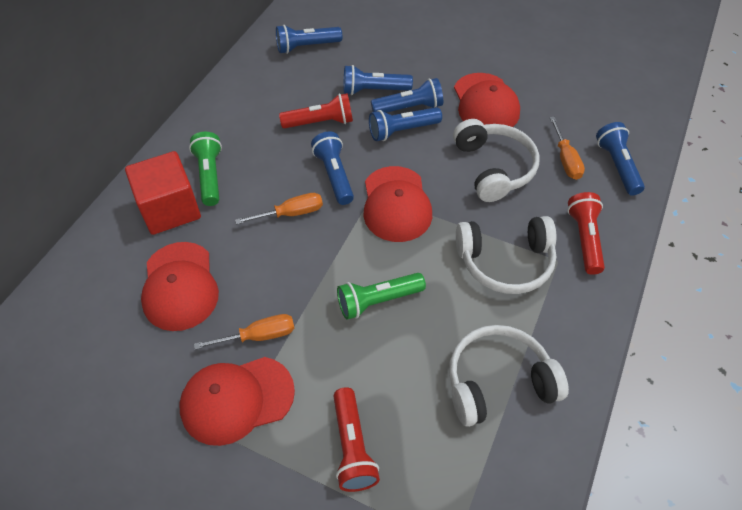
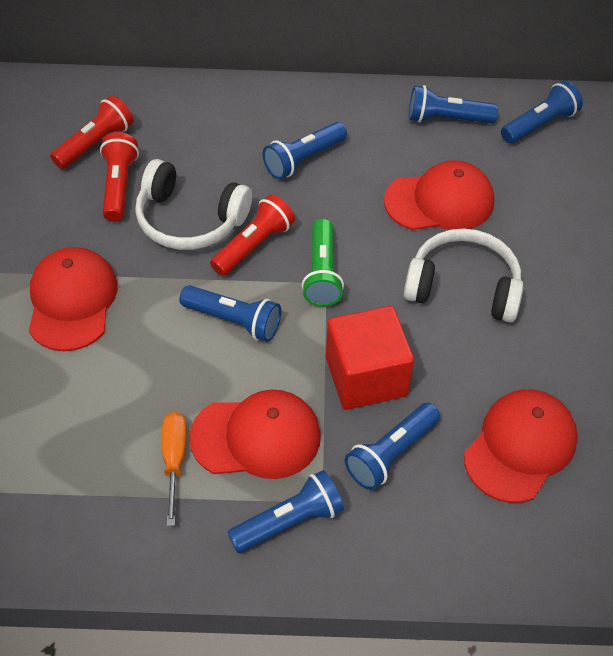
green flashlight: [189,132,222,206] [337,273,426,320] = 2 -> [302,219,344,307] = 1
orange screwdriver: [194,314,295,350] [235,193,323,224] [549,117,585,180] = 3 -> [162,412,187,526] = 1
white headphones: [449,325,569,427] [453,119,539,202] [456,216,557,294] = 3 -> [135,159,252,250] [404,228,524,322] = 2

